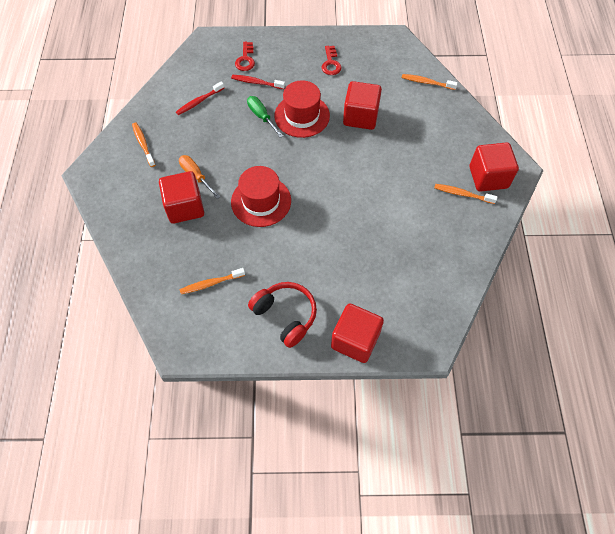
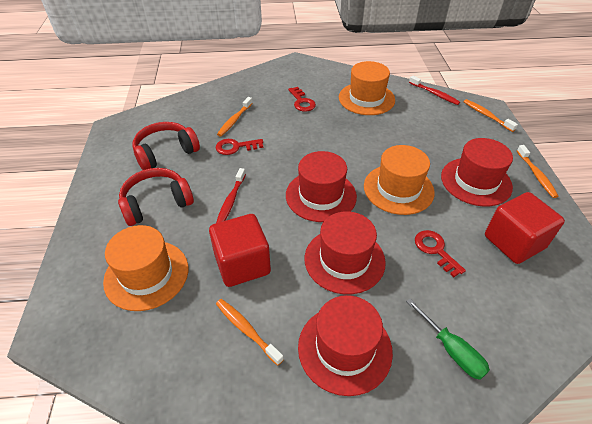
orange hat: none = 0 -> [103,225,188,311] [339,61,395,115] [364,145,435,215] = 3
orange screwdriver: [179,155,220,199] = 1 -> none = 0
red cube: [159,171,204,224] [331,303,384,363] [343,81,382,130] [469,142,519,192] = 4 -> [209,214,271,287] [485,192,565,264] = 2
red hat: [231,166,291,227] [274,80,330,138] = 2 -> [286,151,357,222] [298,295,393,396] [305,211,386,294] [441,138,513,207] = 4
red headphones: [248,282,317,348] = 1 -> [118,168,194,226] [132,122,200,170] = 2
red key: [235,42,255,71] [322,46,342,75] = 2 -> [216,139,263,155] [288,87,316,112] [415,230,466,277] = 3

